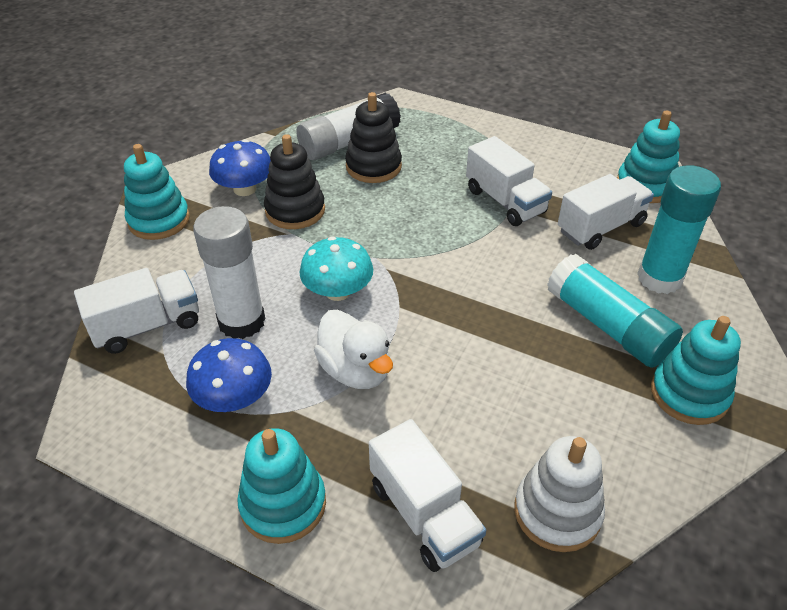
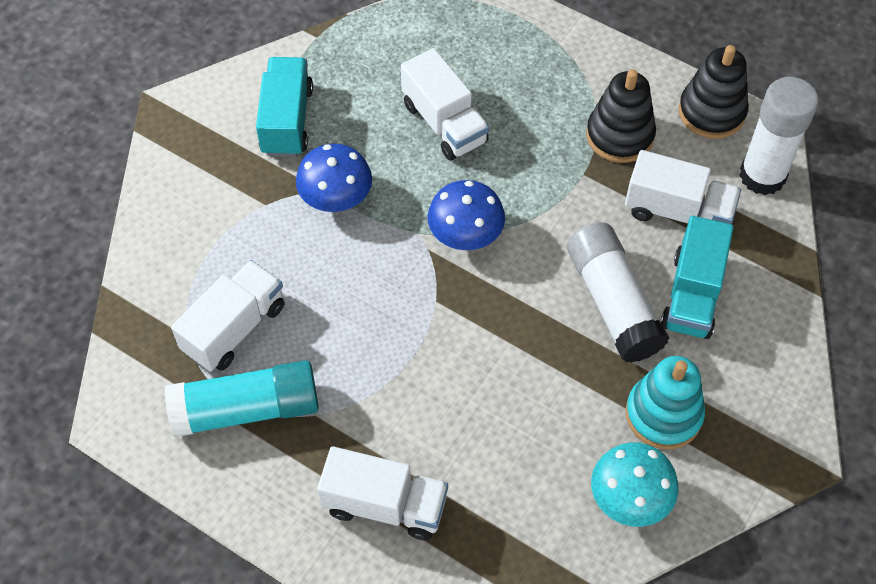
turquoise glue stick: [547,254,683,368] [637,165,721,294] = 2 -> [165,360,319,437] = 1
turquoise stacking toy: [124,144,190,240] [237,428,326,544] [617,111,680,203] [651,316,741,425] = 4 -> [625,356,705,449] = 1
turquoise truck: none = 0 -> [256,57,313,157] [661,216,734,339] = 2
white duck: [314,310,393,389] = 1 -> none = 0
white stacking toy: [514,436,605,552] = 1 -> none = 0

